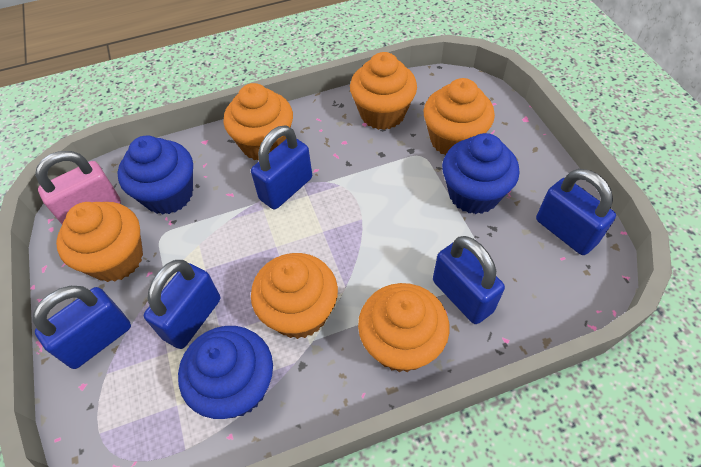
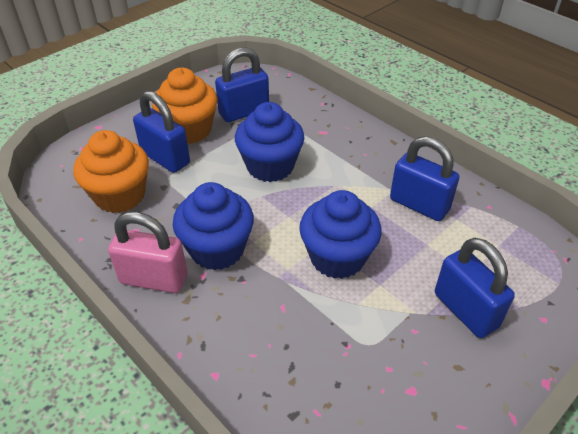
blue padlock: [32,286,131,369] [144,260,220,349] [251,125,312,209] [433,236,505,324] [536,169,616,255] = 5 -> [133,91,190,173] [215,47,269,122] [390,136,459,221] [435,238,515,338] = 4
orange cupcake: [56,202,143,282] [224,83,293,161] [251,253,338,339] [350,52,417,130] [358,283,450,372] [423,78,495,155] = 6 -> [73,130,149,213] [152,68,218,144] = 2

